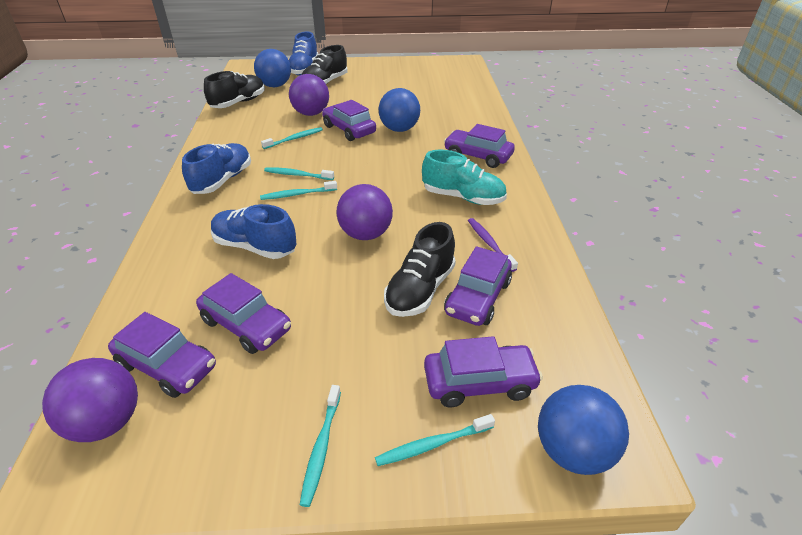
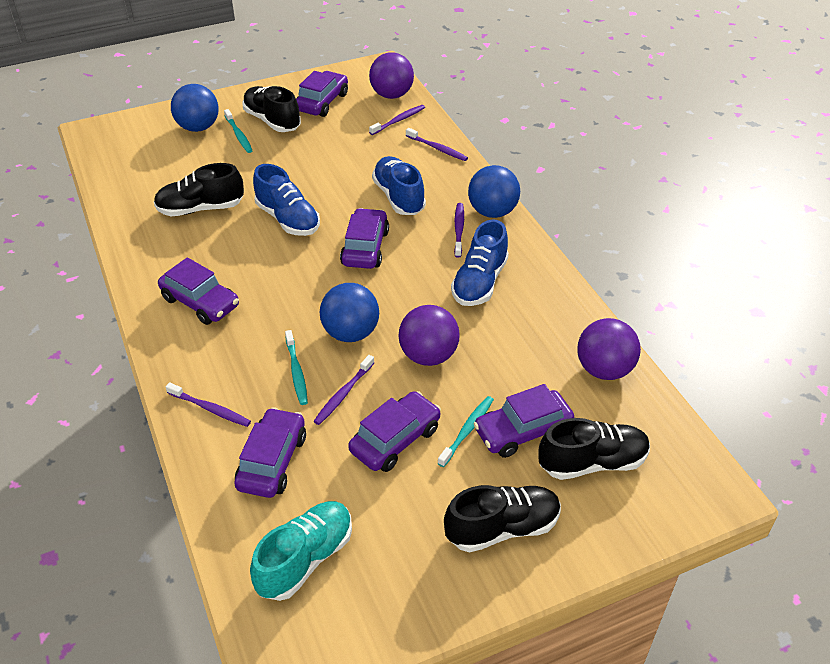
black shoe: [204,71,265,108] [301,45,347,84] [384,222,456,317] = 3 -> [154,163,244,217] [242,86,301,132] [444,485,561,552] [538,418,650,480] = 4
purple toothbrush: [468,218,518,272] = 1 -> [166,382,251,427] [313,355,374,425] [369,105,425,135] [406,128,468,161] [454,203,464,258] = 5
turquoise toothbrush: [260,181,337,200] [261,127,323,149] [264,167,334,180] [300,385,341,507] [375,414,495,466] = 5 -> [224,109,253,153] [285,330,308,405] [437,396,494,467] = 3

